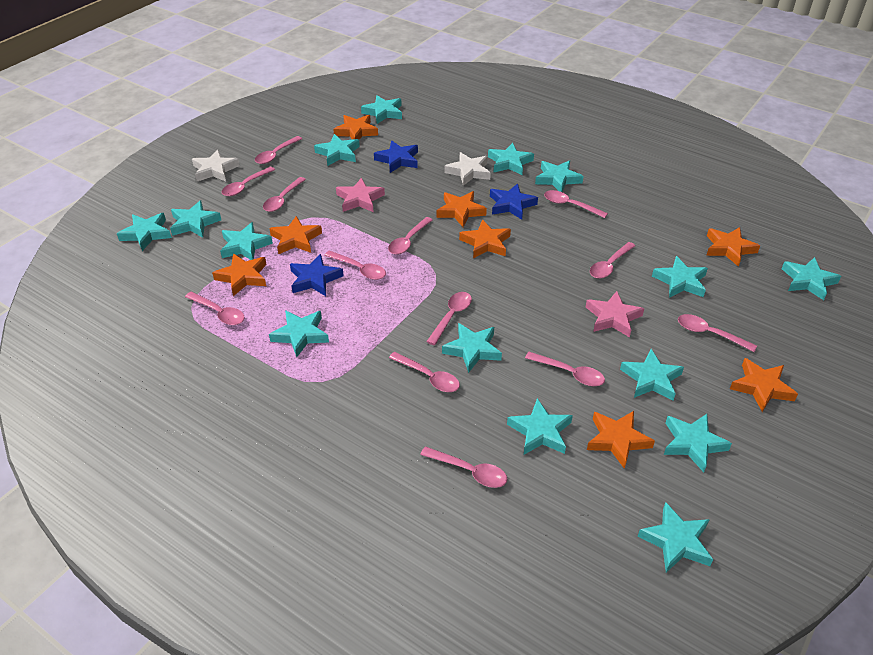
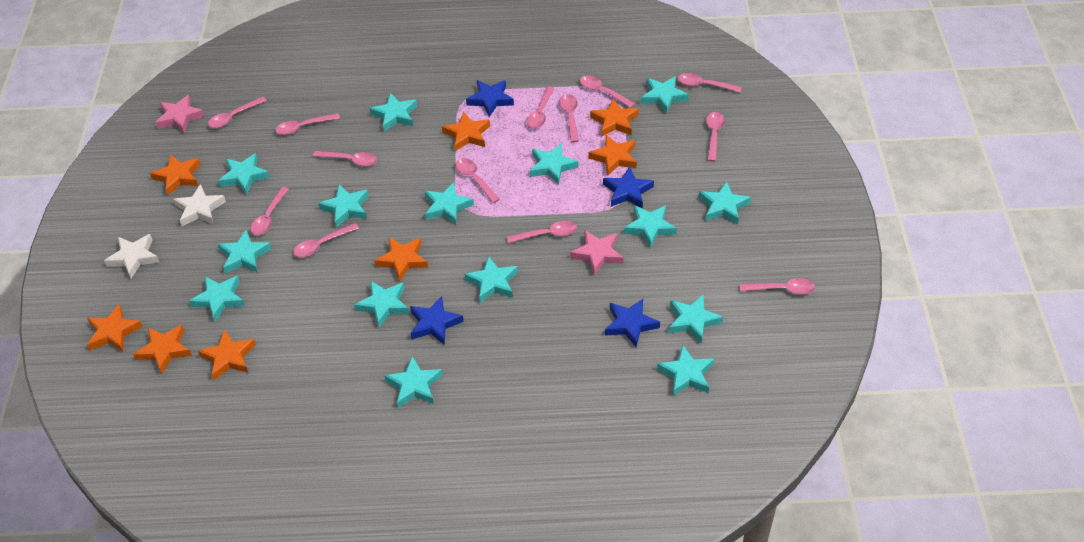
blue star: [290,254,344,296] [374,140,418,173] [490,183,538,220] = 3 -> [410,296,464,345] [466,80,514,117] [603,166,654,208] [605,299,660,347] = 4

